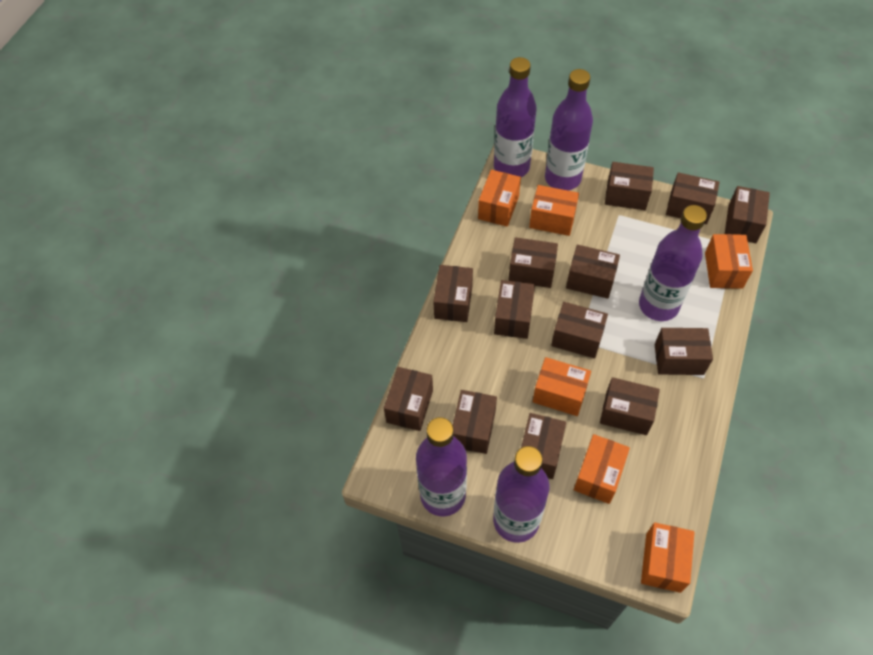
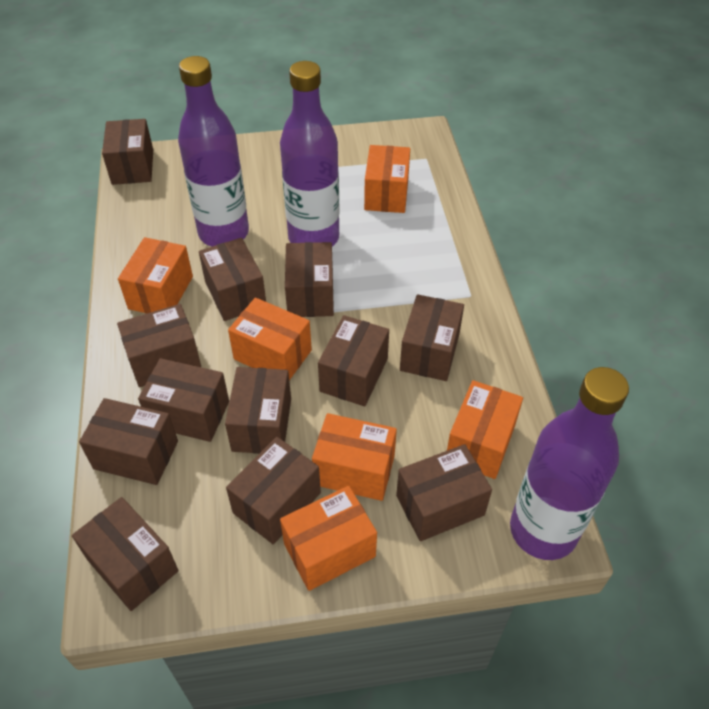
brown box: [384,367,433,431] [433,265,473,322] [453,390,497,454] [494,280,535,339] [508,237,558,288] [521,413,566,479] [551,302,608,358] [566,245,620,299] [600,377,660,435] [605,162,654,210] [654,328,713,375] [666,172,720,224] [725,186,770,243] = 13 -> [72,497,179,611] [79,398,178,485] [102,119,153,185] [117,304,201,387] [138,358,229,442] [199,238,266,321] [225,367,291,454] [226,437,321,544] [285,242,334,317] [318,315,389,406] [396,444,492,541] [400,294,464,381] = 12
purple bottle: [416,417,467,516] [493,446,549,543] [494,57,537,177] [545,69,593,190] [639,205,707,321] = 5 -> [178,56,249,246] [280,61,340,247] [510,367,629,560] = 3

